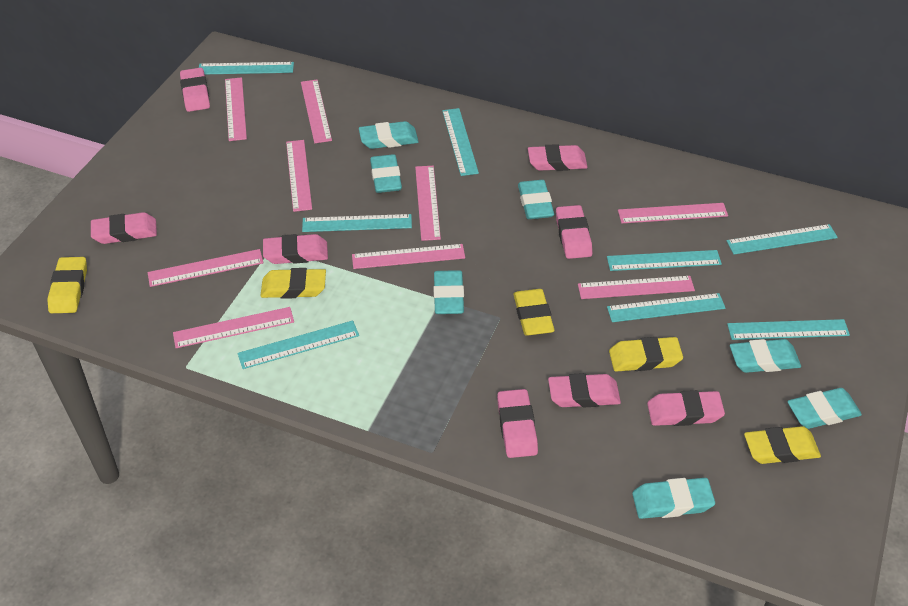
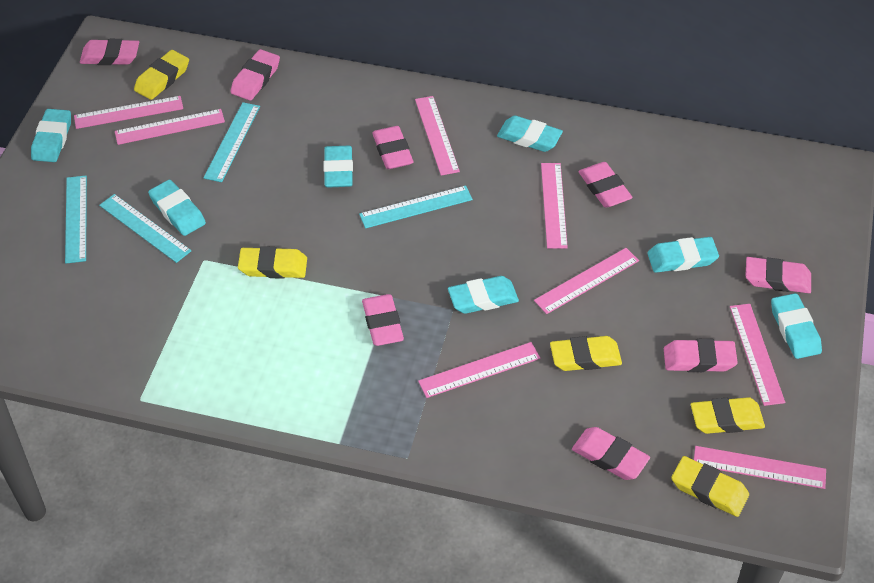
pink ruler: [148,249,263,287] [173,307,294,348] [225,77,247,141] [286,140,312,212] [301,80,332,143] [352,244,465,269] [415,166,441,241] [578,276,695,299] [618,203,728,223] = 9 -> [74,96,183,129] [115,109,225,145] [415,96,460,175] [418,342,540,398] [534,248,639,314] [541,163,568,248] [694,446,826,489] [730,304,785,406] = 8
turquoise ruler: [199,62,294,74] [237,320,359,369] [302,214,412,232] [442,108,479,176] [607,250,722,271] [607,293,726,322] [727,224,838,254] [727,319,850,340] = 8 -> [65,176,87,264] [99,194,191,263] [204,102,260,182] [359,186,473,228] = 4

